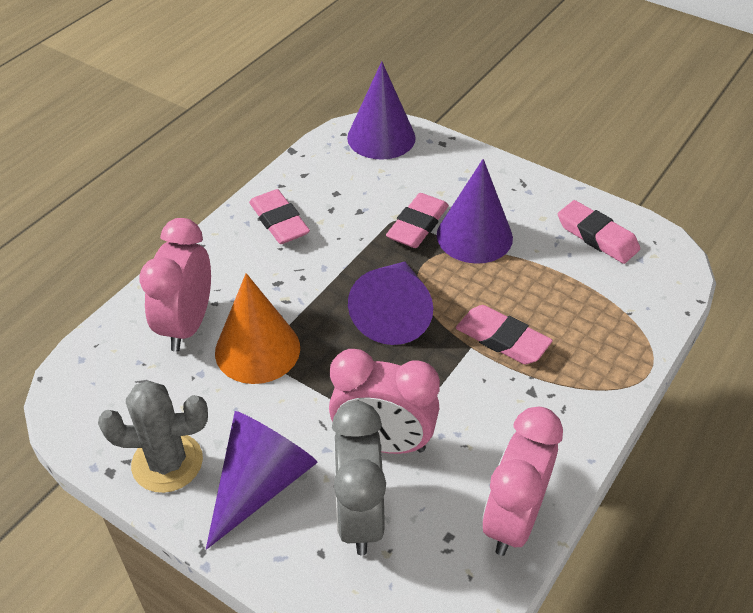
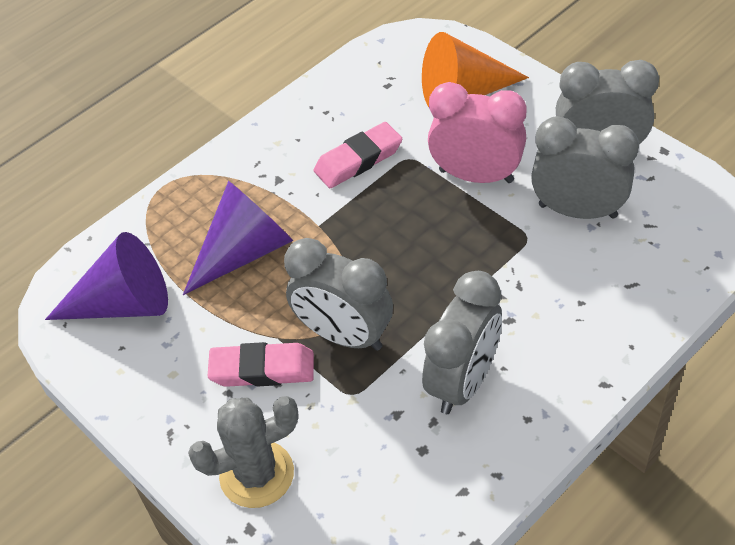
grey clock: [332,401,386,555] = 1 -> [284,238,393,351] [422,271,502,414] [531,116,639,219] [556,60,659,144] = 4
pink clock: [139,218,211,352] [329,349,440,454] [482,407,563,556] = 3 -> [428,82,527,183] = 1
pink eraser: [249,189,310,244] [386,193,449,248] [456,305,553,364] [558,200,640,264] = 4 -> [208,342,314,387] [314,122,402,188] = 2
purple cone: [206,411,318,550] [347,61,416,160] [348,262,433,345] [437,159,513,264] = 4 -> [45,232,168,320] [183,181,293,295] = 2

